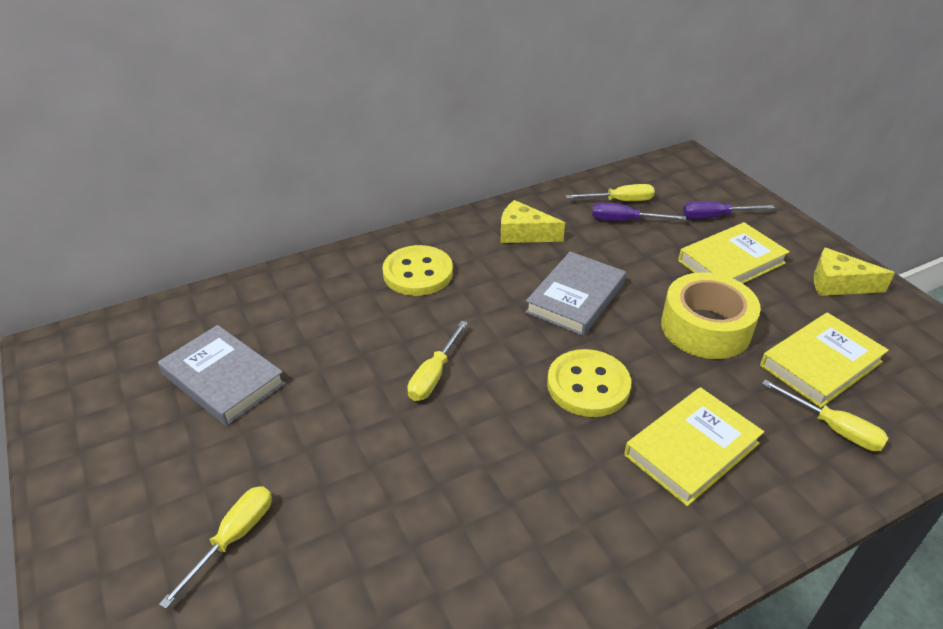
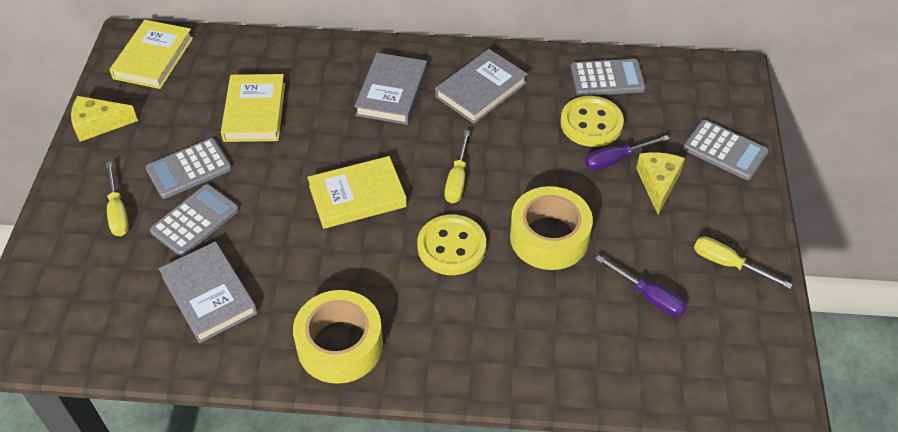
grey book: [158,325,285,426] [525,252,626,336] = 2 -> [159,242,258,343] [354,53,427,125] [435,49,528,124] = 3
grey calculator: none = 0 -> [145,138,232,199] [150,184,239,257] [571,59,646,96] [683,120,769,180] = 4
yellow screwdriver: [159,486,272,609] [407,321,468,401] [566,184,655,201] [762,380,888,451] = 4 -> [106,162,129,236] [445,130,470,203] [694,236,792,289] = 3
yellow tape: [661,272,761,359] = 1 -> [293,290,383,384] [510,186,593,270] = 2

